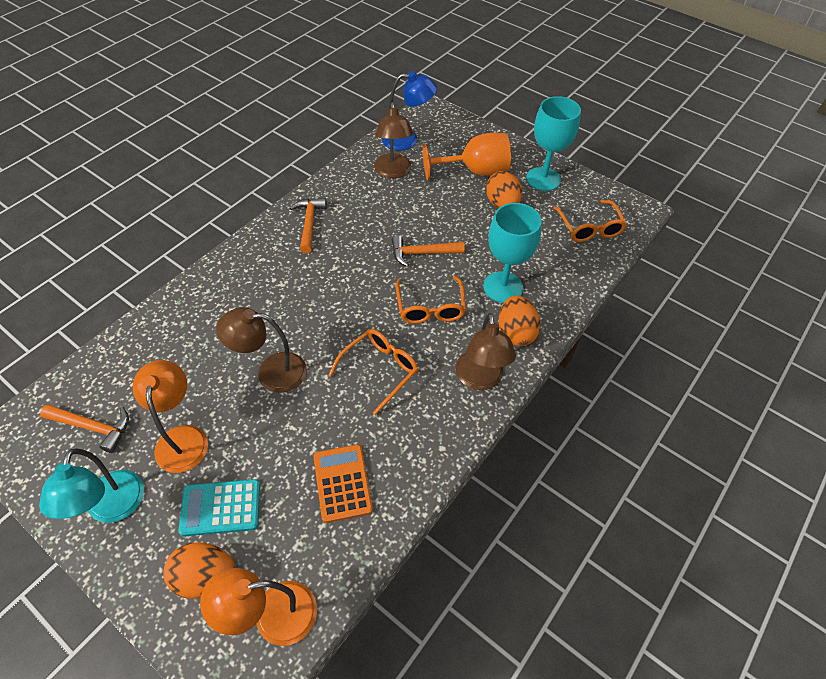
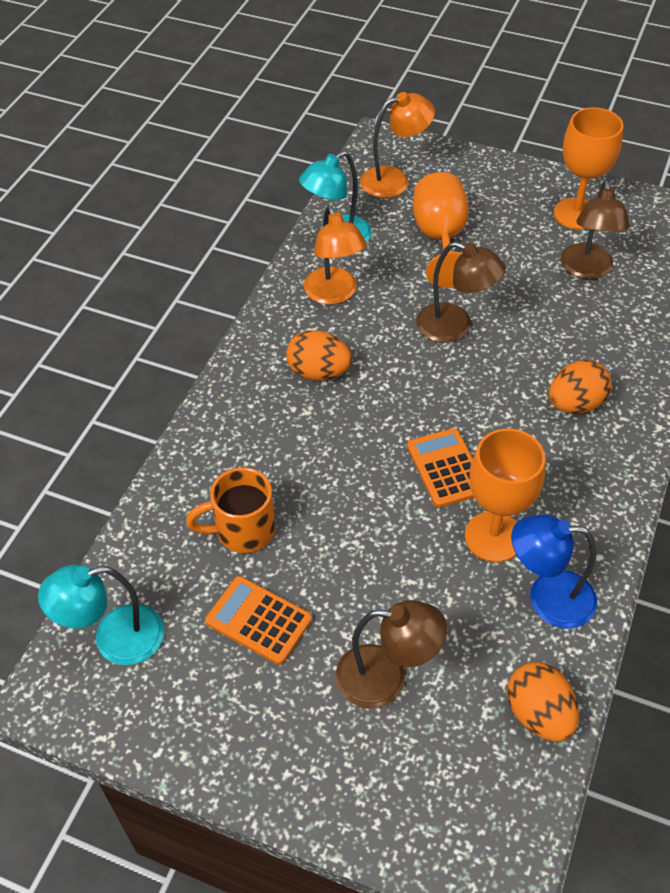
orange calculator: [313,444,373,523] = 1 -> [205,576,312,665] [407,428,474,508] = 2
orange glasses: [328,329,418,415] [396,276,466,324] [553,200,627,242] = 3 -> none = 0
orange goblet: [423,133,511,180] = 1 -> [413,172,469,288] [465,428,545,562] [554,107,623,230] = 3
orange hammer: [40,404,129,453] [290,198,327,253] [392,235,465,267] = 3 -> none = 0
orange mug: none = 0 -> [186,467,275,553] = 1
turquoise calculator: [178,479,260,537] = 1 -> none = 0
turquoise goblet: [484,203,542,303] [526,96,581,191] = 2 -> none = 0
turquoise lamp: [39,448,144,523] = 1 -> [38,565,164,665] [299,151,372,243] = 2

